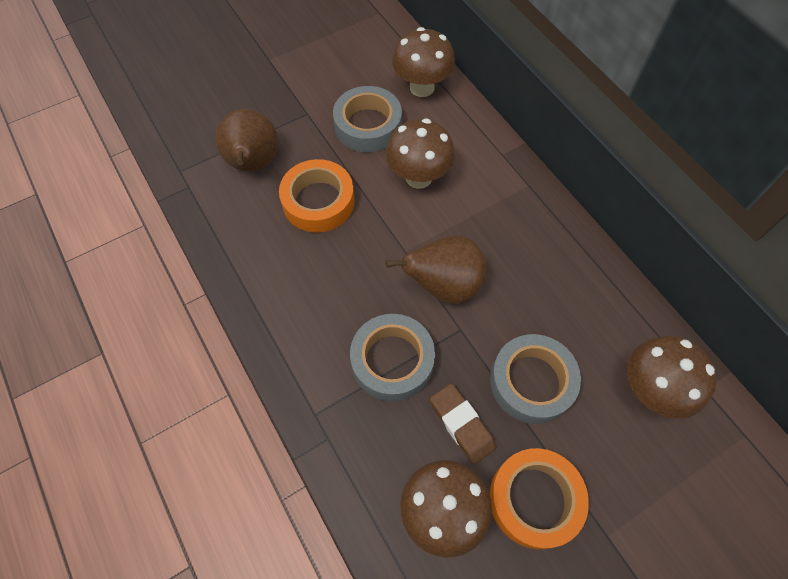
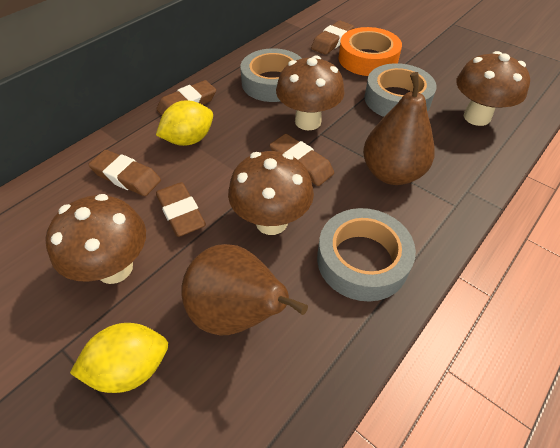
brown eraser: [430,383,496,464] = 1 -> [88,150,161,196] [156,182,206,237] [157,80,216,115] [270,134,334,186] [311,21,354,55] = 5
orange tape: [279,159,355,232] [489,448,589,549] = 2 -> [339,27,402,76] = 1
yellow lemon: none = 0 -> [70,323,168,393] [156,100,213,146] = 2

